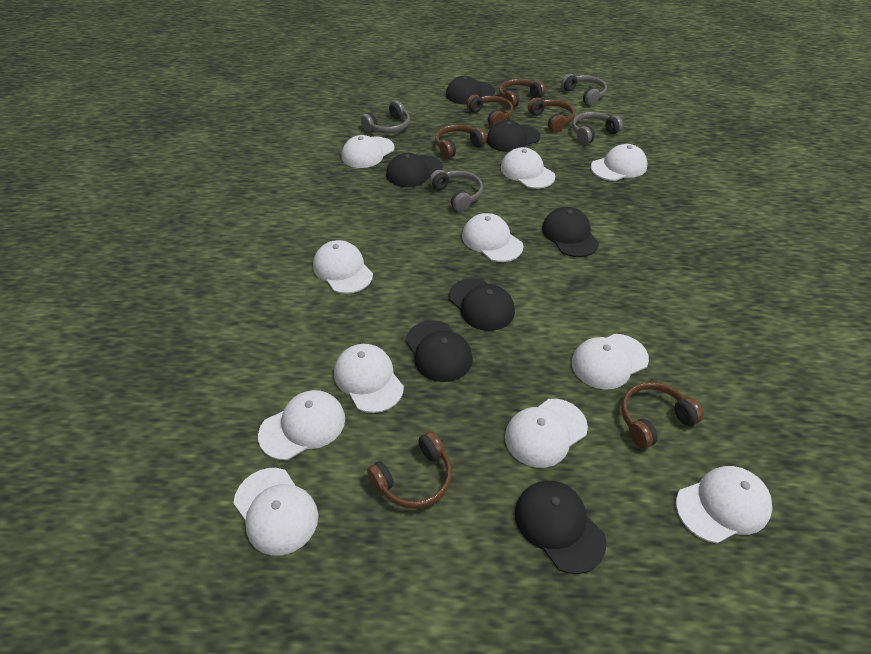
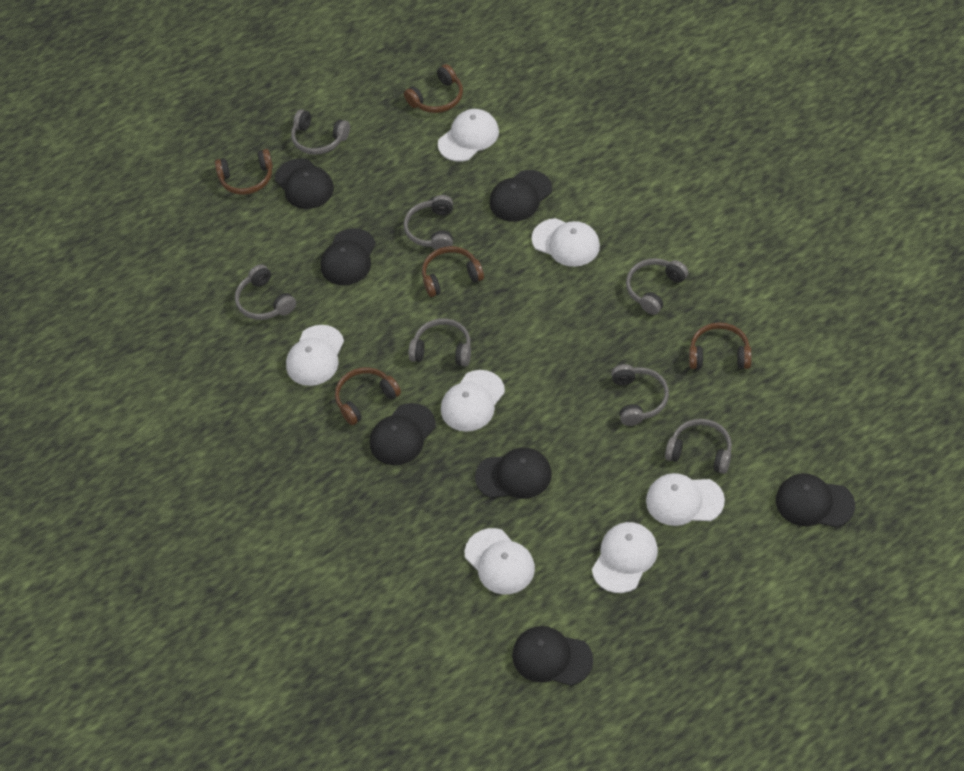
brown headphones: [367,431,452,509] [435,125,487,159] [466,95,513,127] [499,79,546,108] [528,97,575,132] [621,382,704,449] = 6 -> [215,149,273,195] [335,367,401,425] [404,64,463,113] [422,246,484,297] [689,322,751,369] = 5
grey headphones: [361,101,410,133] [429,170,483,212] [561,74,607,106] [572,112,623,144] = 4 -> [235,264,296,320] [291,109,350,155] [404,195,453,250] [409,318,471,366] [611,364,669,426] [626,258,688,315] [665,419,732,474] = 7
white cap: [234,468,318,556] [258,390,345,460] [313,240,373,294] [334,344,404,413] [341,135,395,168] [462,213,523,262] [501,147,555,189] [505,399,588,468] [572,334,649,390] [591,144,647,181] [676,466,772,543] = 11 -> [286,325,344,386] [438,109,499,162] [441,370,505,432] [465,528,535,595] [532,218,600,267] [592,522,658,593] [646,473,725,526] = 7

